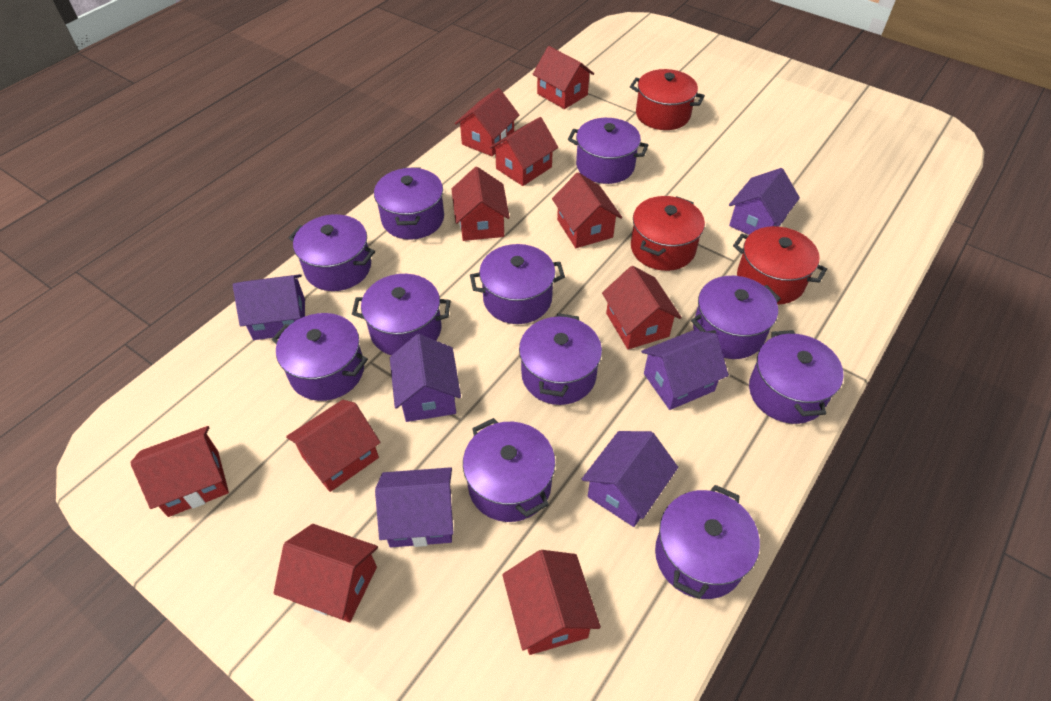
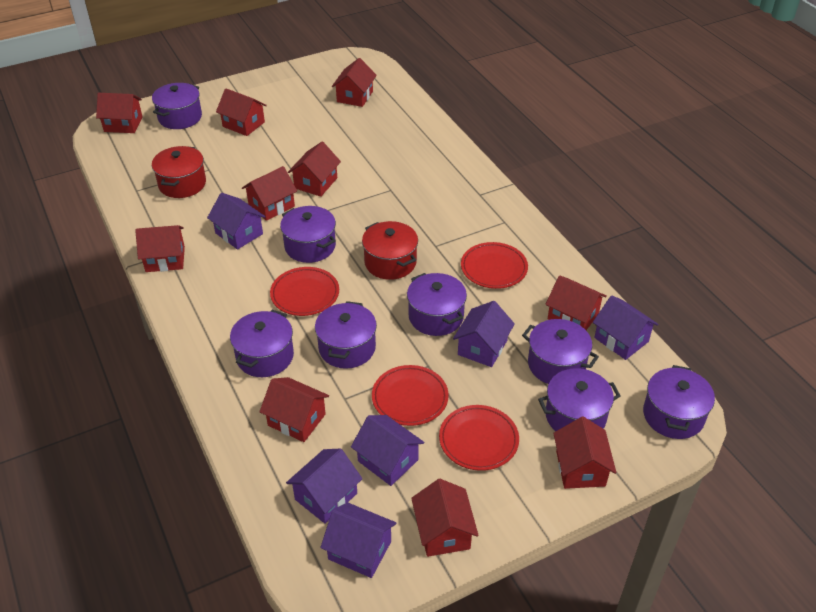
purple pot: [272,313,368,401] [289,214,375,291] [352,274,451,355] [374,167,444,240] [463,418,555,522] [470,244,565,324] [519,313,602,405] [568,118,648,184] [655,485,760,599] [691,276,781,359] [749,330,844,424] = 11 -> [152,83,202,129] [230,310,294,377] [280,206,336,263] [315,301,377,369] [407,273,467,336] [522,319,599,384] [538,368,621,431] [643,365,715,439] = 8
red plate: none = 0 -> [270,267,339,316] [372,365,449,426] [439,405,519,471] [461,242,528,289] = 4
red pot: [630,69,705,130] [631,196,705,271] [733,226,827,305] = 3 -> [152,146,206,198] [362,221,418,280] = 2

